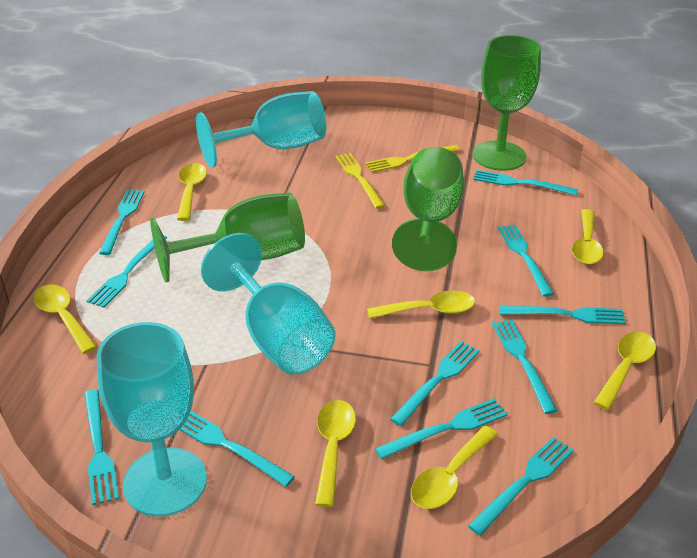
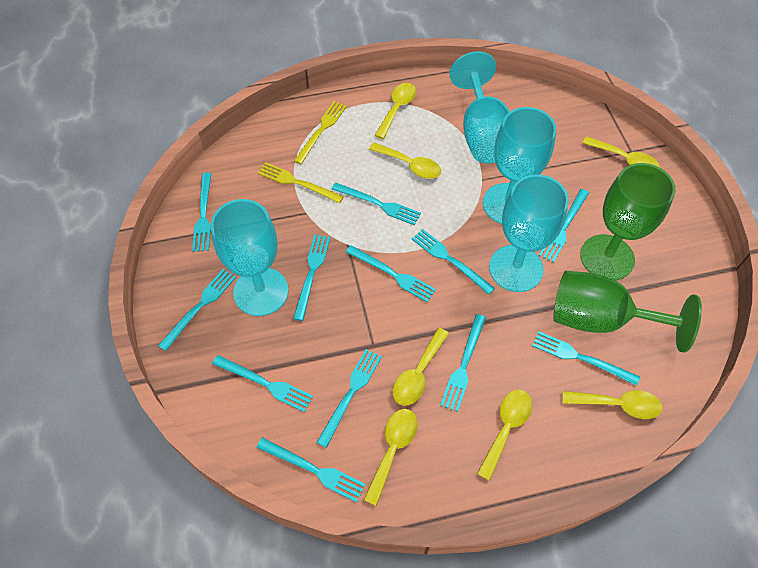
green goblet: [150,193,305,282] [392,147,464,271] [473,35,541,171] = 3 -> [554,271,702,353] [580,163,676,281] = 2
turquoise fork: [84,389,119,505] [87,235,168,308] [99,190,144,255] [179,411,295,487] [375,398,508,459] [390,341,480,426] [468,436,574,536] [473,170,578,196] [492,319,558,414] [498,225,554,297] [499,306,626,324] = 11 -> [158,269,236,351] [192,173,212,252] [212,355,313,412] [257,437,366,502] [293,234,330,321] [316,349,382,448] [332,183,421,225] [346,245,436,302] [412,229,495,295] [440,314,486,412] [532,331,640,386] [539,189,589,263] = 12
turquoise goblet: [97,322,207,517] [196,91,326,168] [201,233,335,375] = 3 -> [211,199,289,316] [449,51,510,163] [483,107,556,224] [489,174,569,292] = 4

